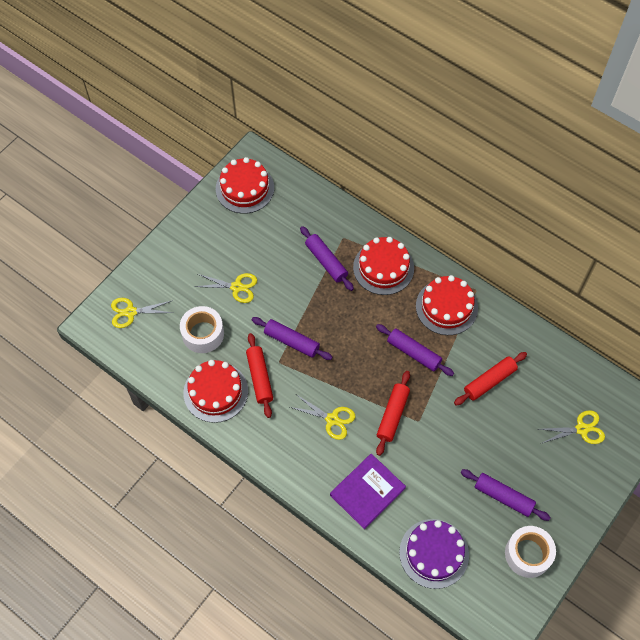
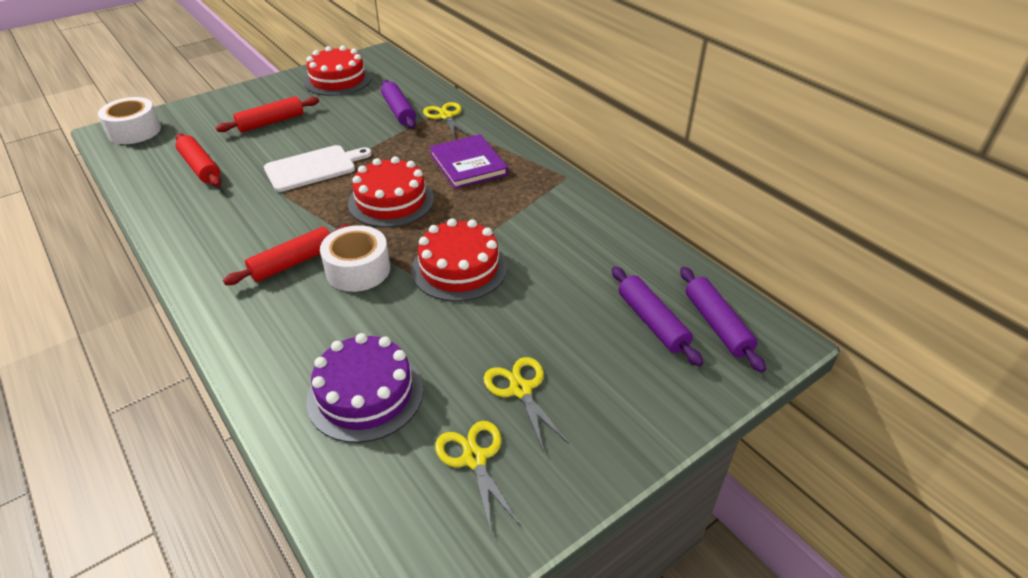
purple rolling pin: [252,317,333,360] [300,226,354,291] [376,324,454,376] [460,469,551,521] = 4 -> [381,80,416,129] [612,266,703,366] [680,267,766,373] = 3
red cake: [183,360,248,423] [216,157,274,214] [353,237,414,295] [416,275,478,335] = 4 -> [304,46,371,96] [348,156,434,227] [411,218,507,302] = 3
white cutting board: none = 0 -> [264,145,372,192] = 1
yellow scissors: [111,298,173,328] [194,273,257,303] [290,395,355,440] [539,410,605,444] = 4 -> [423,102,471,139] [435,421,521,533] [484,357,569,452] = 3

